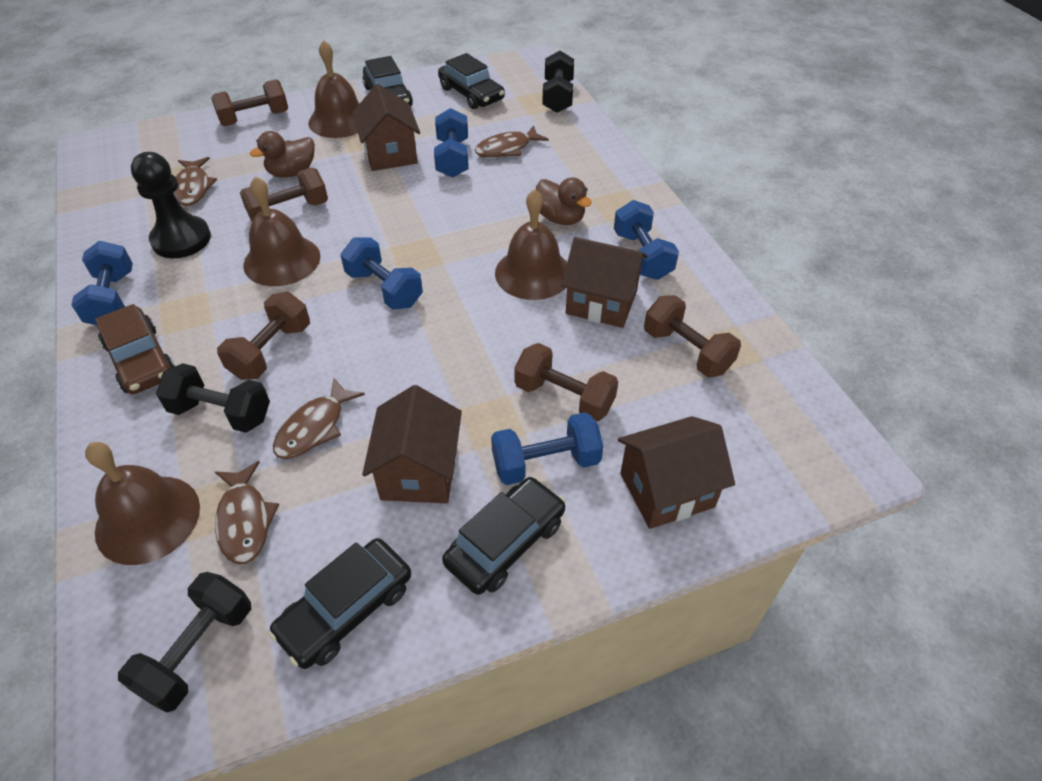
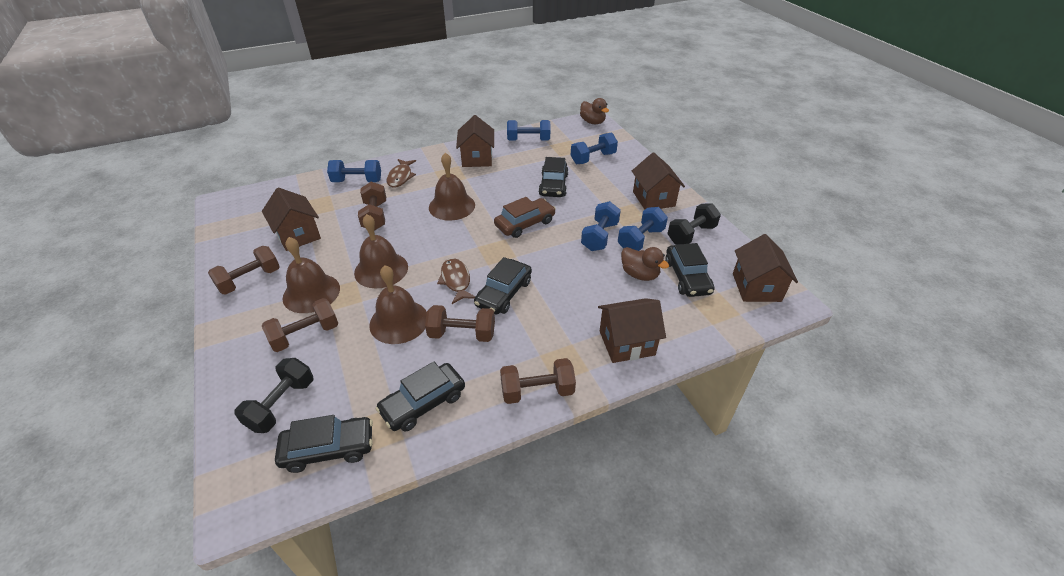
black car: [268,538,411,669] [363,56,413,106] [438,53,505,109] [442,477,565,595] = 4 -> [275,415,373,473] [375,362,465,432] [474,257,532,315] [538,157,569,197] [665,243,714,297] = 5
black dumbbell: [118,572,251,713] [156,363,270,433] [542,51,574,113] = 3 -> [235,358,313,433] [668,203,721,245] = 2
black pawn: [131,152,211,258] = 1 -> none = 0
brown fish: [173,157,217,206] [215,461,279,564] [273,378,365,459] [475,125,549,158] = 4 -> [387,159,416,188] [437,258,476,304] = 2
brown house: [352,84,420,171] [362,385,462,503] [562,237,648,328] [618,416,735,529] = 4 -> [262,187,321,251] [456,115,494,167] [598,298,666,363] [632,152,685,210] [733,234,798,302] = 5

